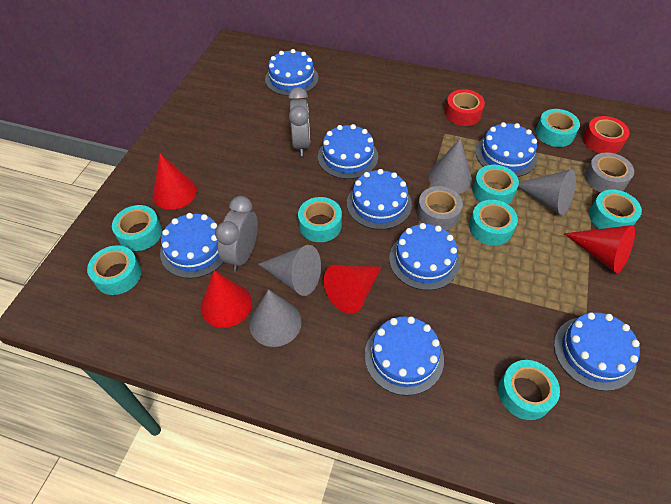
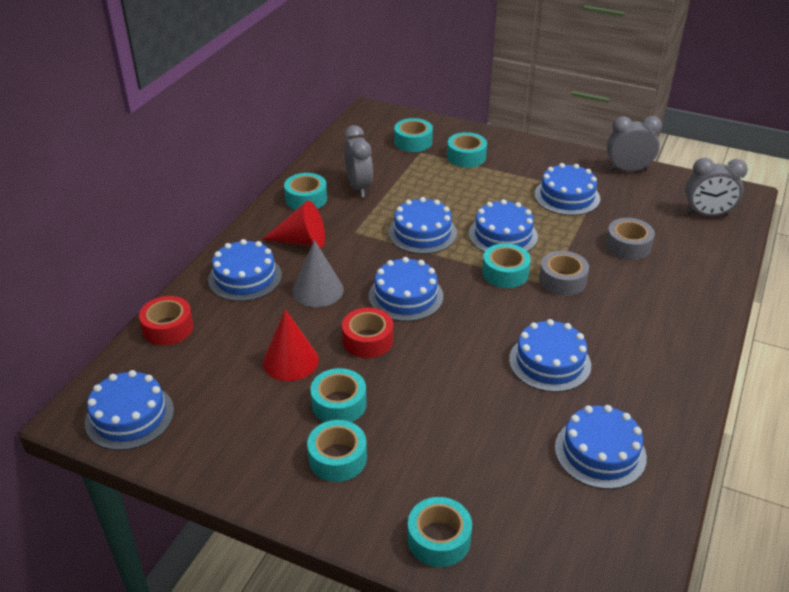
grey clock: [215,196,258,271] [288,87,310,156] = 2 -> [344,125,373,197] [607,116,662,171] [685,158,748,216] = 3
grey cone: [249,289,302,347] [258,245,321,296] [429,139,472,194] [518,169,576,215] = 4 -> [292,240,344,307] = 1
red cone: [152,154,197,210] [201,270,252,328] [324,265,382,314] [564,225,635,273] = 4 -> [262,201,325,247] [263,309,319,381] = 2
turquoise tape: [87,245,142,295] [112,205,162,251] [298,197,342,242] [469,200,518,245] [473,165,519,204] [498,360,560,420] [536,109,580,147] [589,190,642,229] = 8 -> [284,173,327,210] [307,420,367,482] [310,368,366,422] [394,118,433,152] [407,497,472,567] [447,132,487,167] [482,243,531,288] = 7

